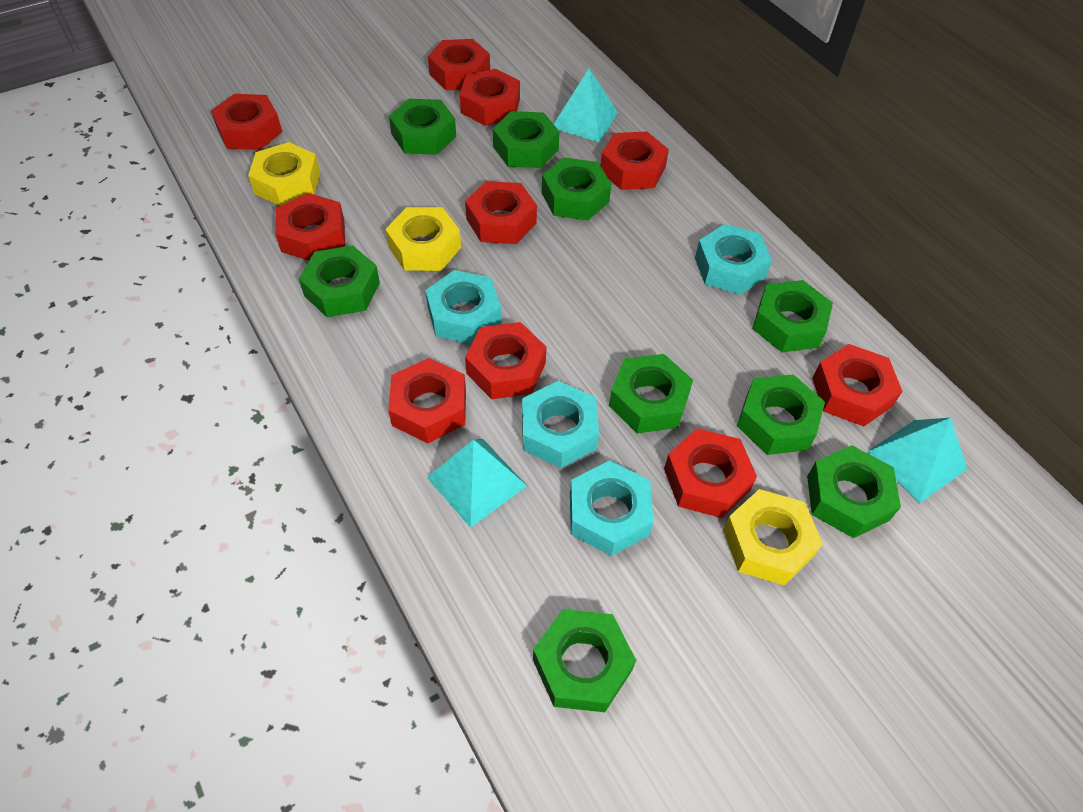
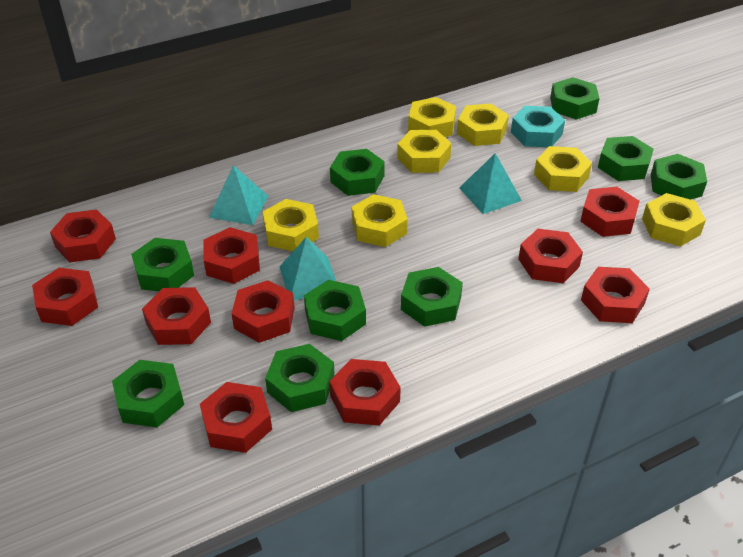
turquoise nut: [425,270,501,344] [522,381,599,468] [570,460,654,556] [695,224,772,295] = 4 -> [511,106,565,147] = 1
yellow nut: [248,142,320,206] [385,207,461,271] [723,489,823,586] = 3 -> [263,199,319,251] [352,194,408,247] [397,130,452,173] [408,97,456,137] [457,103,509,146] [534,146,592,192] [642,193,706,247] = 7

